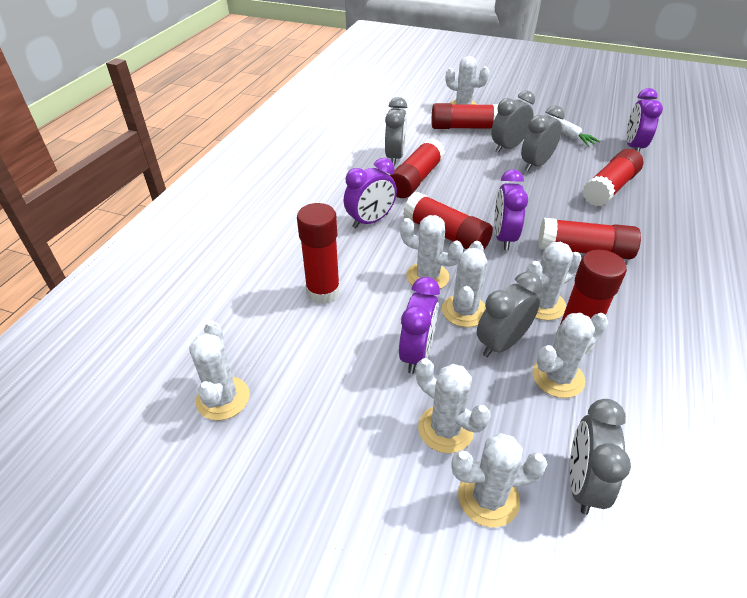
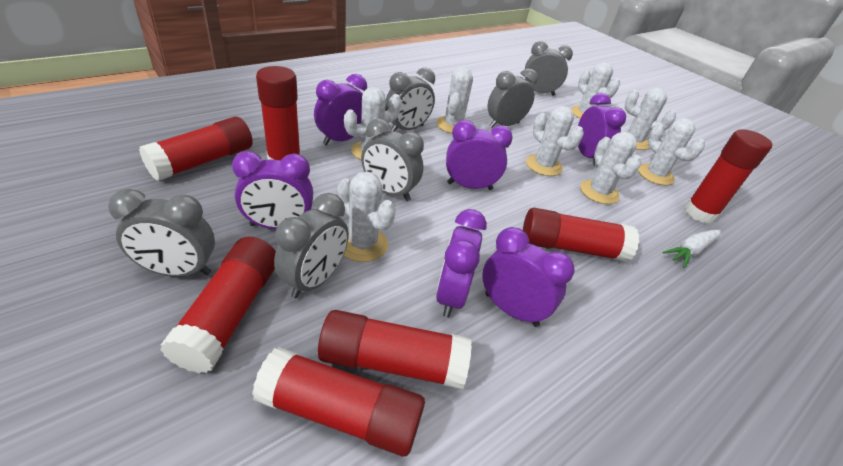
grey clock: [385,97,407,166] [477,272,542,357] [491,91,535,153] [521,105,565,171] [570,399,631,515] = 5 -> [108,189,215,277] [274,193,349,298] [361,118,424,201] [385,68,435,132] [488,69,538,128] [525,41,573,96] = 6
purple clock: [344,158,397,228] [399,277,440,374] [494,169,528,250] [626,88,663,152] = 4 -> [232,151,313,229] [314,74,367,145] [436,209,487,318] [446,120,513,190] [482,227,575,327] [578,93,626,166] = 6

